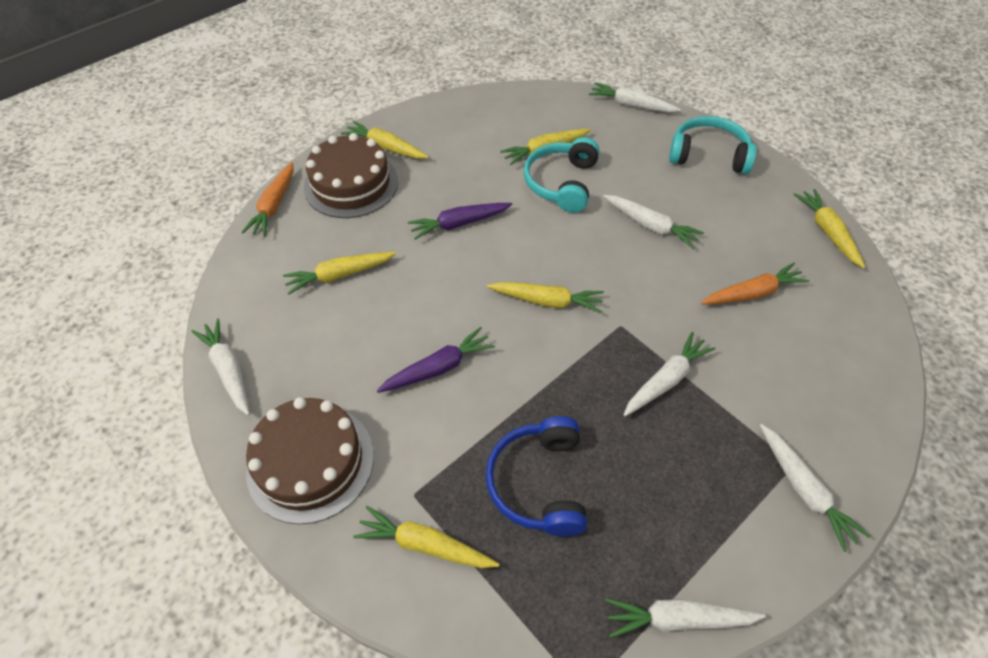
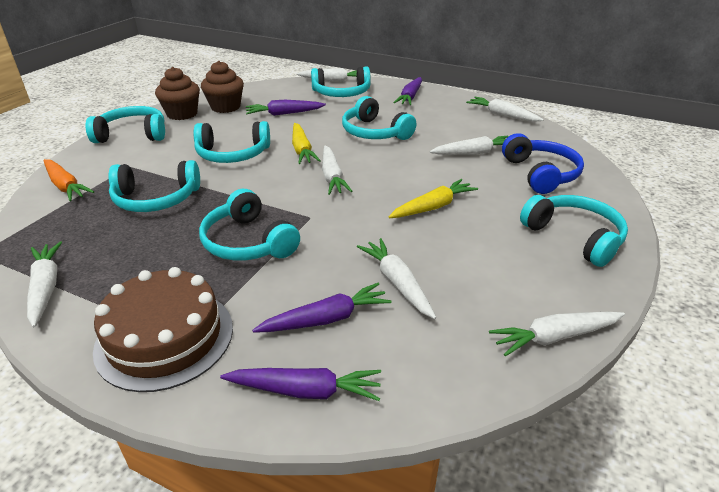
brown cake: [246,397,374,524] [304,133,398,218] = 2 -> [93,267,233,392] = 1
brown cupcake: none = 0 -> [155,67,200,120] [201,61,244,113] = 2
orange carrot: [241,162,293,237] [701,263,809,305] = 2 -> [44,159,94,201] = 1
purple carrot: [377,327,495,393] [408,203,512,240] = 2 -> [220,368,381,401] [246,100,326,116] [252,283,392,333] [393,77,422,105] = 4
turquoise headphones: [524,137,599,213] [669,116,757,174] = 2 -> [85,106,165,143] [109,160,200,212] [193,121,270,163] [199,189,300,260] [311,66,371,97] [342,96,416,140] [520,195,628,267] = 7
white carrot: [192,318,250,415] [589,82,681,112] [603,195,704,249] [605,598,766,638] [624,332,716,416] [760,424,870,552] = 6 -> [27,241,62,327] [297,68,357,82] [322,146,352,195] [357,238,436,319] [429,136,509,155] [466,97,544,122] [489,312,625,356] = 7
yellow carrot: [283,252,397,294] [341,121,429,159] [353,506,499,568] [487,282,604,313] [500,129,591,165] [794,189,865,268] = 6 -> [292,123,321,164] [388,179,478,218] = 2

